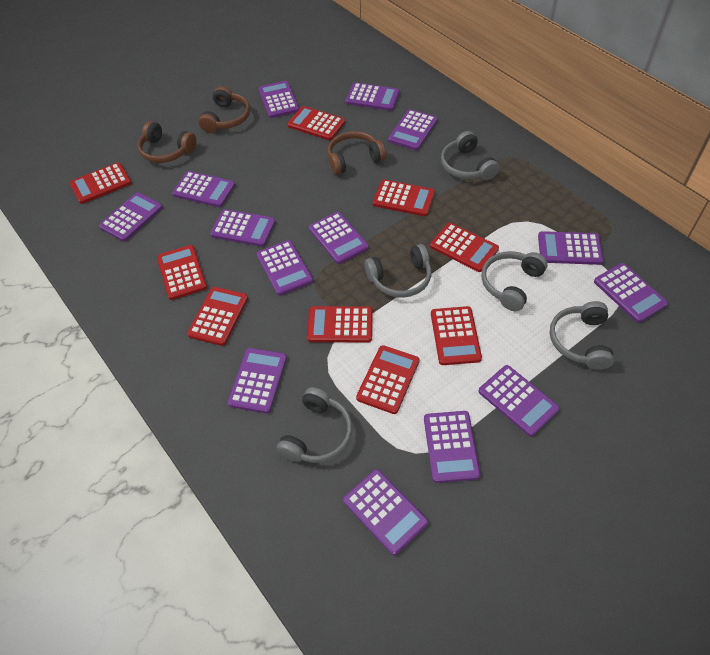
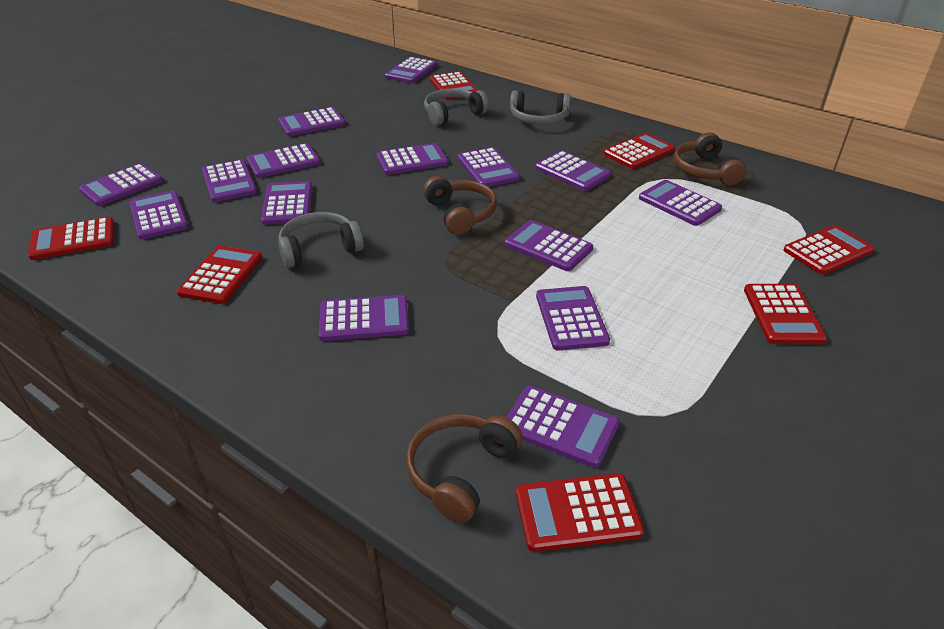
grey headphones: [277,387,352,463] [365,244,431,298] [441,131,500,180] [481,251,548,311] [550,301,614,370] = 5 -> [278,212,364,268] [424,88,489,126] [510,90,571,125] = 3
purple calculator: [99,192,163,242] [172,171,235,207] [210,209,275,247] [227,348,287,413] [257,240,313,296] [259,81,299,118] [309,212,369,264] [343,469,428,555] [346,83,400,111] [388,109,438,150] [424,411,480,483] [479,365,560,436] [538,231,603,265] [594,263,668,323] = 14 -> [79,163,163,206] [129,191,189,240] [202,159,257,202] [247,143,320,178] [261,181,312,225] [278,107,346,136] [319,295,409,341] [376,143,448,175] [385,57,437,83] [458,147,520,187] [505,220,593,271] [507,386,619,468] [535,150,611,191] [536,286,610,351] [639,180,722,226] = 15
red calculator: [70,162,131,204] [157,245,207,300] [187,287,248,346] [287,106,345,140] [307,306,373,342] [356,345,420,414] [373,180,435,216] [430,223,499,272] [431,306,482,365] = 9 -> [28,217,114,260] [177,246,262,304] [430,72,478,100] [516,473,644,552] [604,133,675,169] [744,284,827,344] [783,225,874,275] = 7

